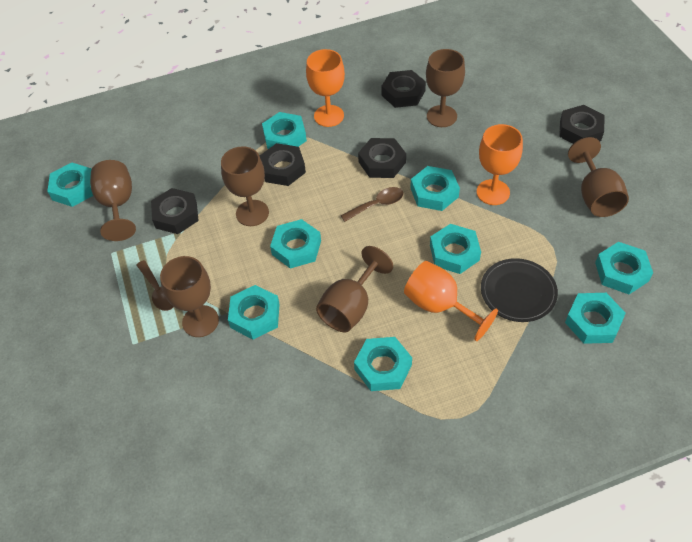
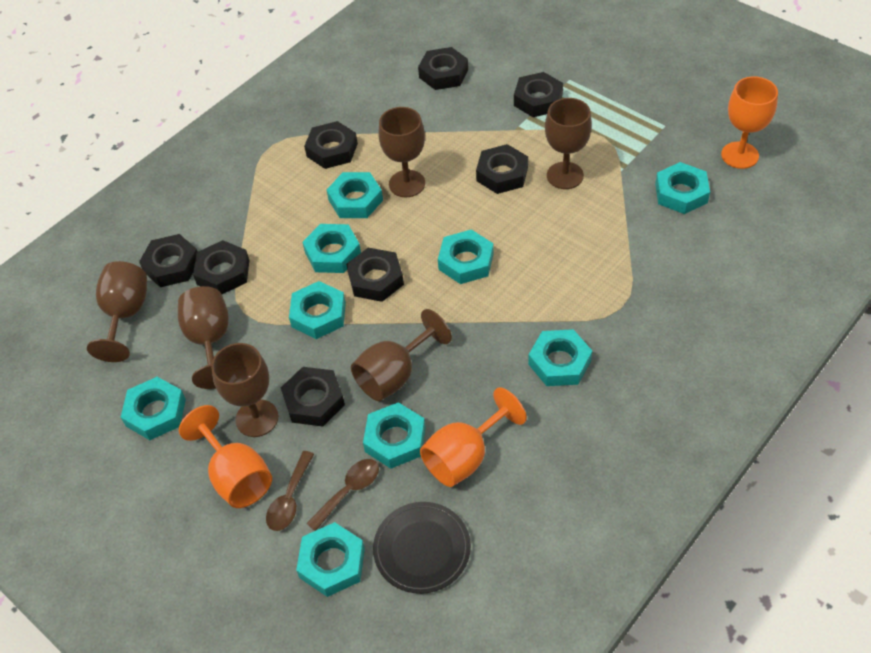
black nut: [151,188,199,234] [260,143,306,186] [358,138,406,178] [381,70,426,108] [559,105,604,144] = 5 -> [139,234,198,287] [193,240,249,294] [281,367,345,427] [304,121,358,169] [346,248,404,302] [418,47,468,90] [476,144,528,194] [514,72,563,117] = 8

